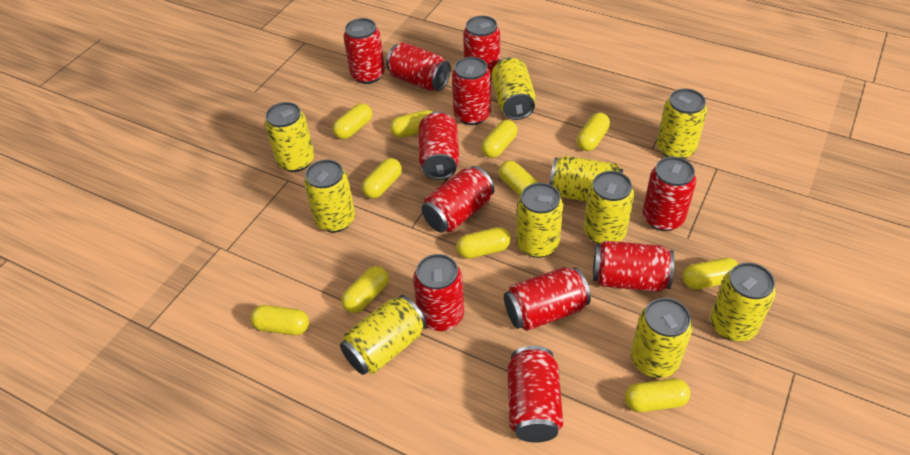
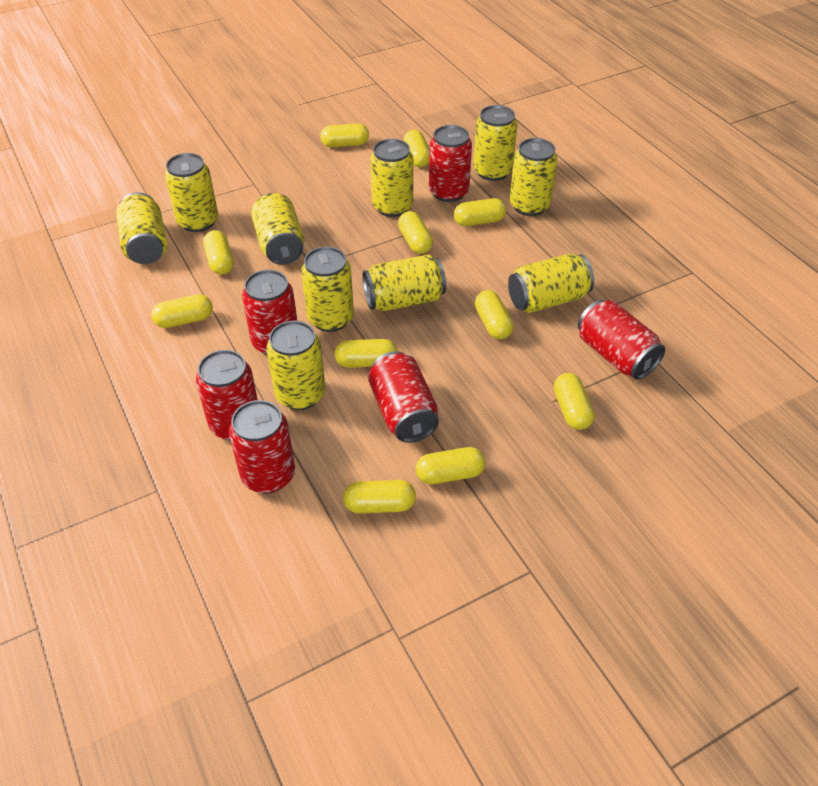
red can: [343,18,385,84] [386,42,451,91] [413,254,464,331] [418,112,459,180] [421,166,494,232] [452,57,491,125] [463,16,500,80] [504,267,591,331] [507,346,563,442] [593,241,674,292] [643,157,696,231] = 11 -> [196,350,258,441] [229,400,295,493] [242,270,297,355] [368,351,439,443] [429,125,472,202] [578,300,665,380] = 6

